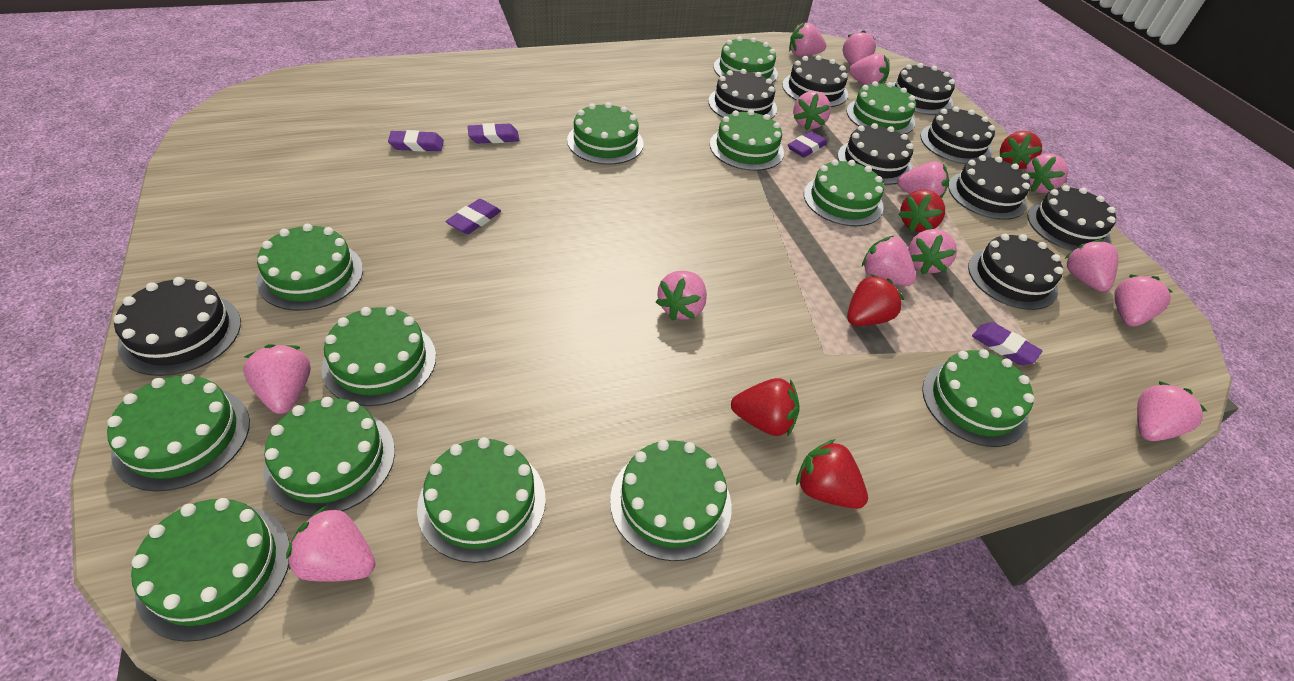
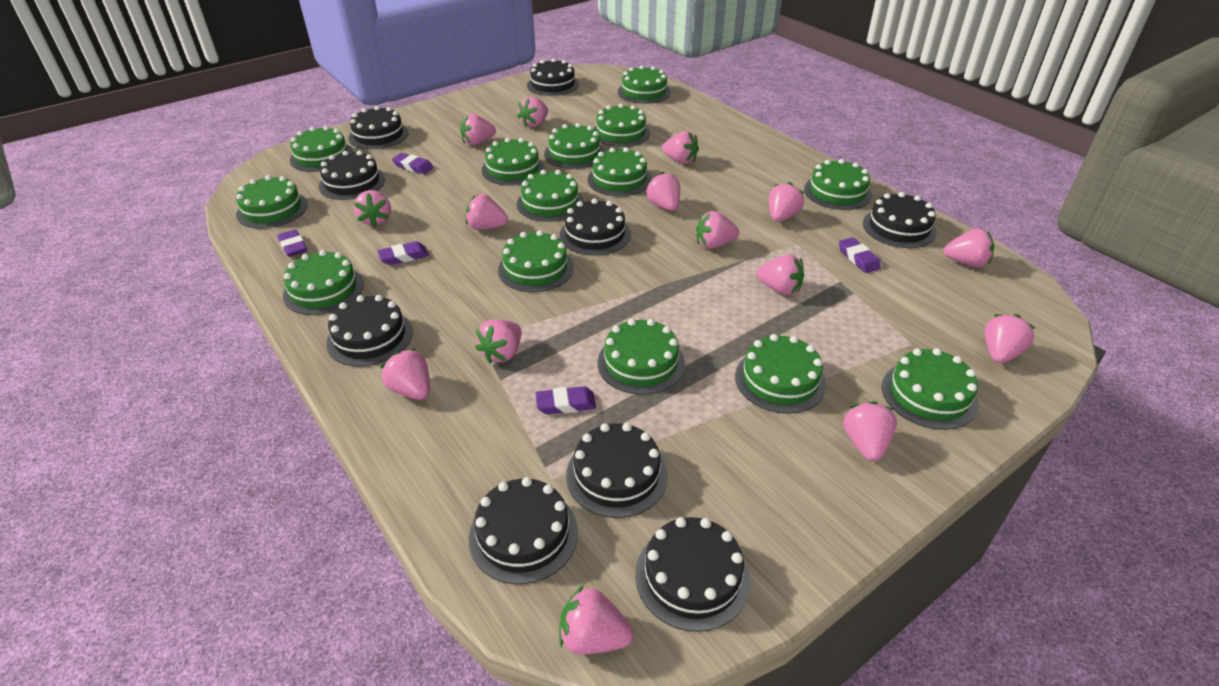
green cake: [107,374,250,491] [131,498,290,642] [257,224,363,311] [263,397,395,516] [321,307,436,406] [417,437,546,563] [567,102,643,165] [610,440,732,561] [710,110,784,171] [713,37,778,83] [804,159,884,226] [846,81,916,134] [922,349,1034,447] = 13 -> [236,175,308,228] [283,250,364,315] [290,126,353,172] [482,138,545,185] [498,230,574,292] [517,170,584,222] [544,123,605,169] [588,147,652,197] [593,104,650,147] [597,319,685,395] [618,65,671,104] [735,334,826,414] [804,159,872,210] [882,348,978,430] = 14
pink strawberry: [243,344,311,414] [286,505,376,582] [656,271,707,321] [789,23,826,56] [793,91,831,130] [843,30,876,65] [849,53,890,85] [862,236,916,286] [897,161,949,198] [908,229,957,275] [1024,154,1068,193] [1064,239,1118,292] [1114,275,1172,327] [1137,381,1207,441] = 14 -> [354,190,391,227] [380,348,430,400] [460,114,496,146] [465,194,508,230] [475,319,521,364] [517,97,548,128] [559,585,633,654] [646,172,680,211] [662,131,699,164] [696,211,739,249] [756,255,804,295] [768,182,804,222] [843,401,897,461] [943,228,994,268] [984,314,1035,363] = 15
red strawberry: [731,378,800,436] [796,439,868,509] [847,274,904,326] [898,190,945,232] [1000,131,1042,169] = 5 -> none = 0

